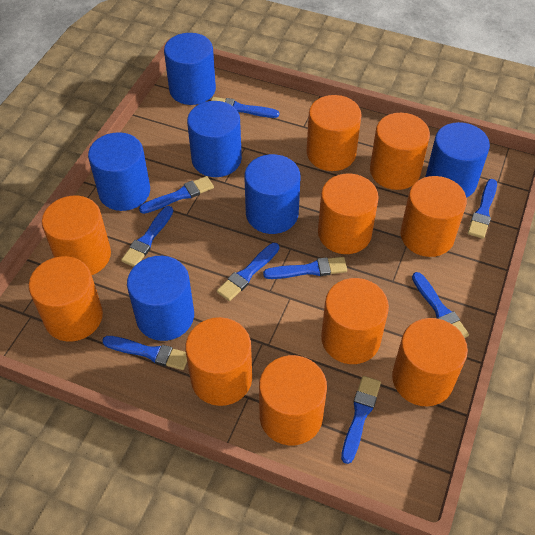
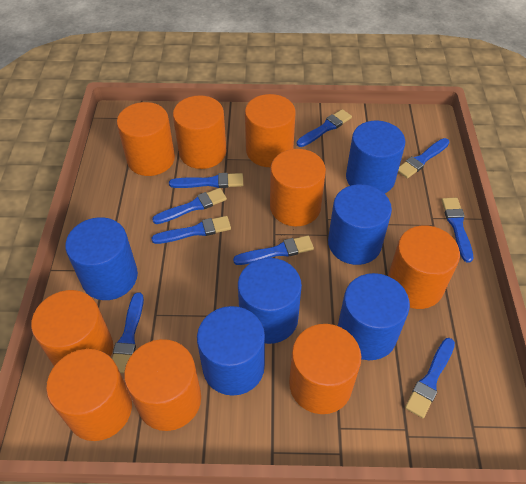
orange cylinder: [28,256,103,342] [42,196,111,275] [185,317,252,406] [259,355,327,445] [307,95,362,171] [318,174,379,254] [321,278,389,364] [370,113,430,190] [392,318,468,406] [400,176,467,257] = 10 -> [31,290,113,366] [46,349,132,441] [117,102,175,176] [124,339,201,431] [173,95,227,169] [245,94,296,167] [270,149,326,226] [289,324,361,414] [388,225,460,309] = 9

